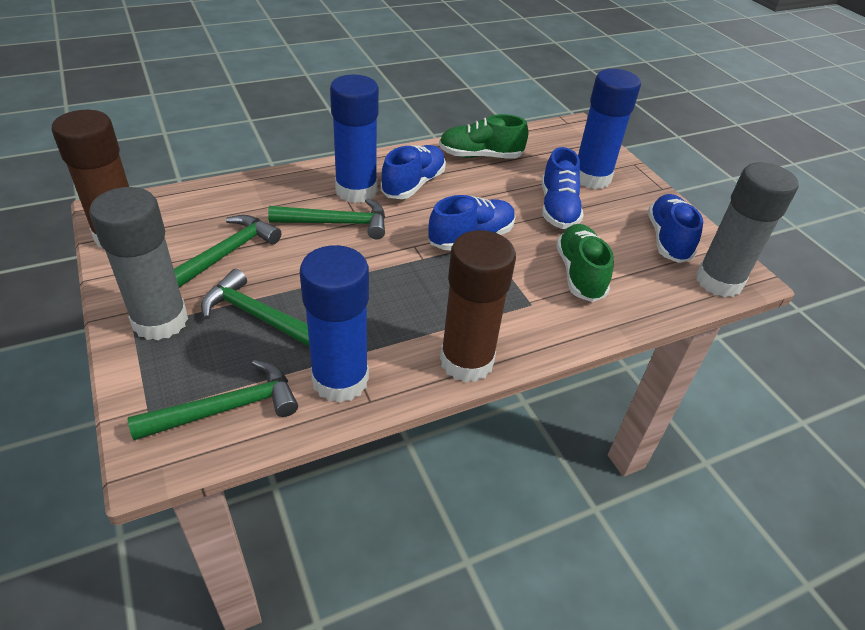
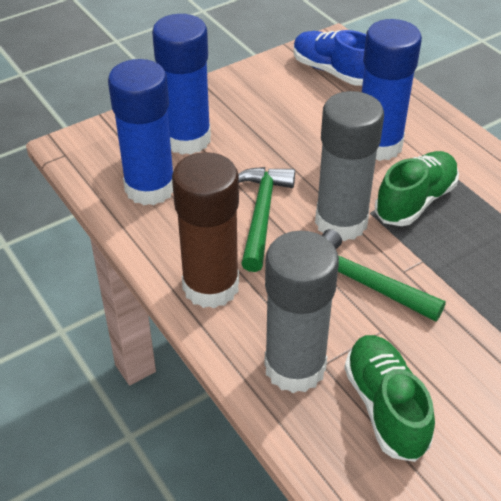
blue shoe: [381,145,446,199] [428,195,516,251] [542,147,584,229] [648,194,703,263] = 4 -> [294,30,366,86] = 1
brown glue stick: [51,110,129,248] [440,230,516,382] = 2 -> [172,152,239,308] = 1
green hammer: [128,360,298,440] [174,215,281,288] [201,269,310,347] [268,198,385,240] = 4 -> [238,167,295,272] [322,229,446,322] = 2

